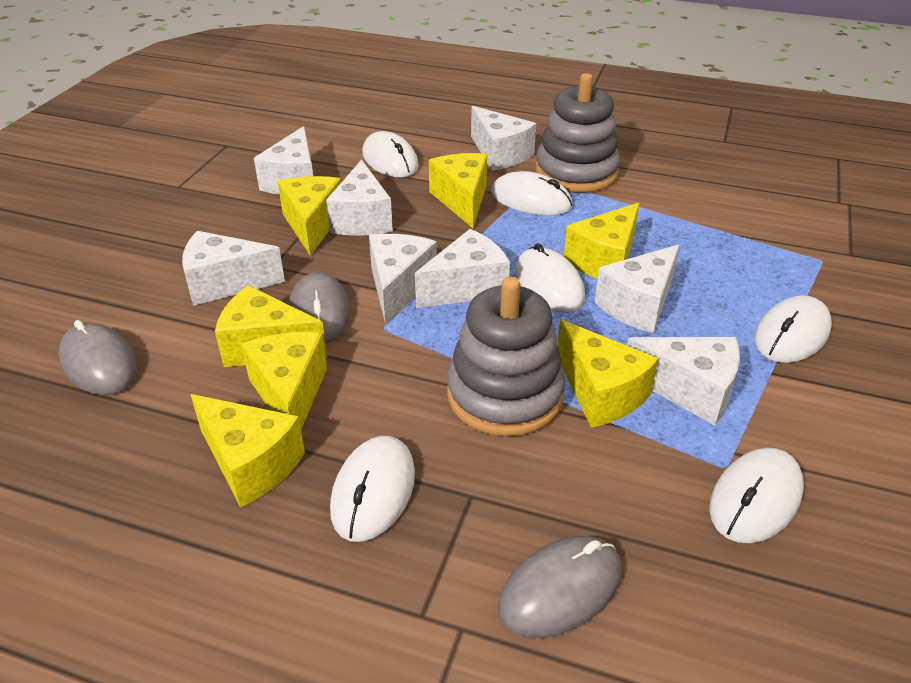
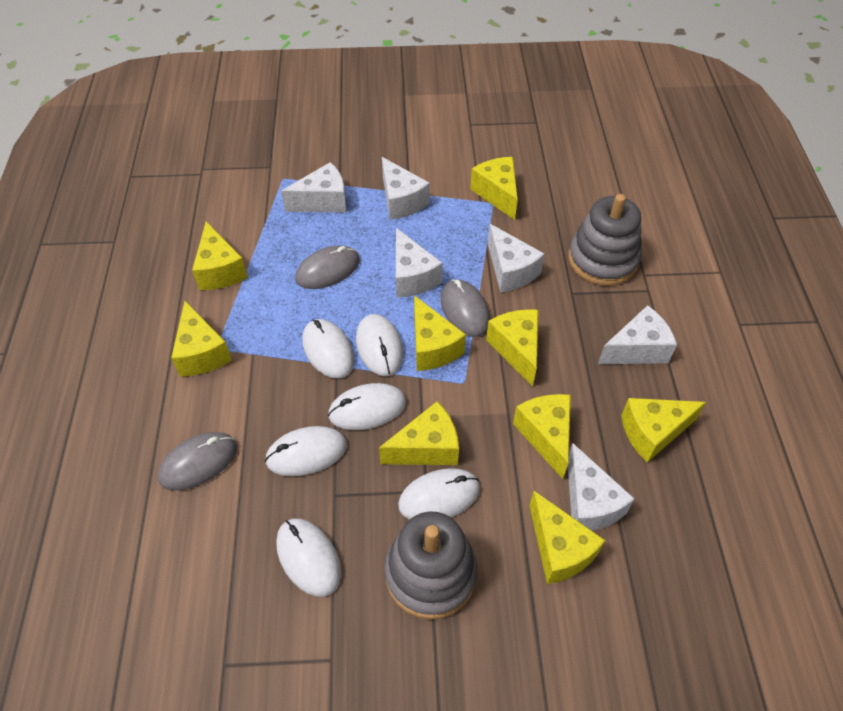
white cheese: [182,231,285,306] [254,126,313,195] [326,159,393,236] [369,234,437,325] [415,229,510,308] [471,106,536,171] [595,244,680,334] [627,337,740,425] = 8 -> [281,162,346,212] [382,157,430,220] [396,228,443,297] [488,224,545,293] [568,443,635,531] [598,305,677,364] = 6
yellow cheese: [190,394,305,508] [215,285,327,367] [241,332,327,429] [278,176,341,256] [429,153,487,228] [557,320,658,428] [564,203,640,279] = 7 -> [171,301,232,376] [192,221,248,290] [379,401,459,465] [414,295,466,371] [470,157,518,220] [486,309,538,386] [513,394,571,479] [529,491,605,584] [621,398,706,462] = 9

